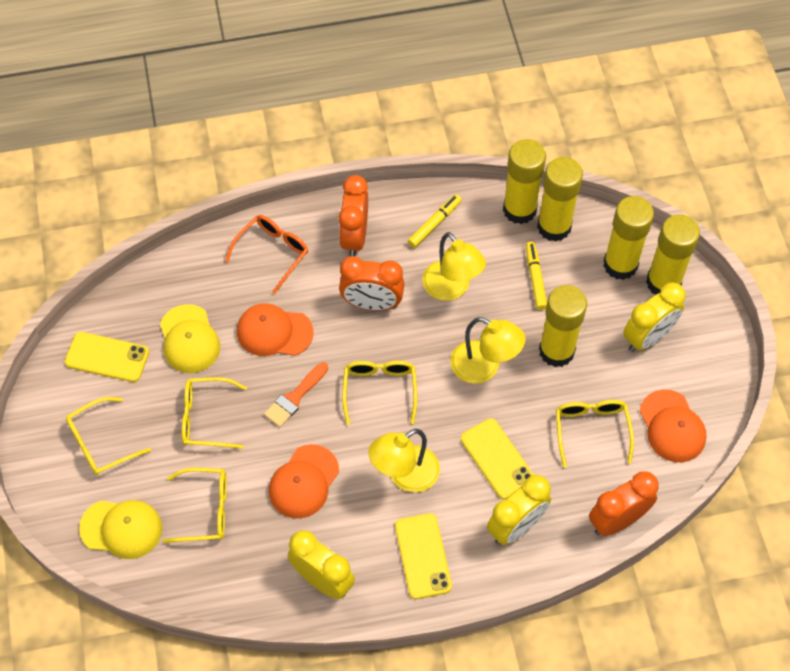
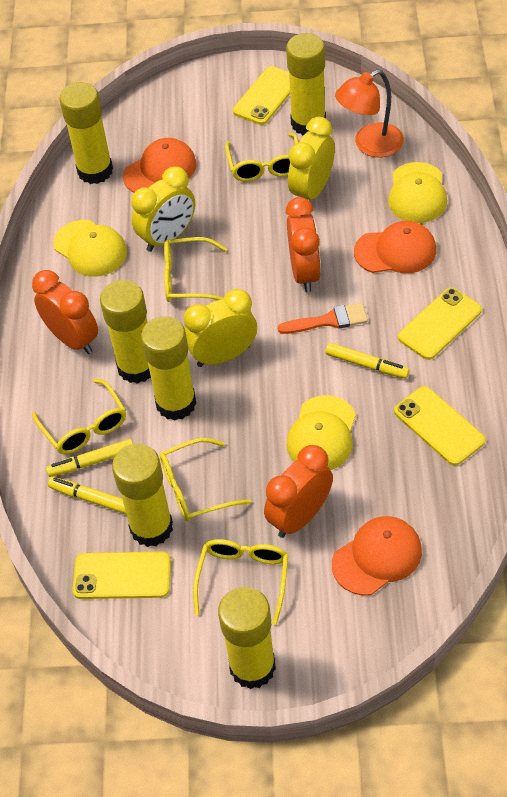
orange glasses: [225,215,308,294] = 1 -> none = 0
orange lamp: none = 0 -> [335,70,404,157] = 1
yellow cap: [79,500,162,559] [160,304,220,373] = 2 -> [53,220,127,277] [286,395,356,470] [388,162,447,223] = 3
yellow glue stick: [503,139,546,224] [537,157,583,242] [539,285,587,367] [603,196,654,280] [646,214,700,294] = 5 -> [59,82,113,184] [100,280,151,384] [112,443,173,547] [141,316,197,420] [218,587,276,689] [286,33,326,135] = 6
yellow lamp: [368,429,440,492] [422,232,486,301] [450,317,526,384] = 3 -> none = 0
yellow marker: [408,195,461,248] [526,242,547,310] = 2 -> [46,439,133,477] [48,477,126,514] [325,343,410,379] = 3
yellow phone: [65,332,149,382] [395,513,452,599] [461,419,534,499] = 3 -> [73,552,171,599] [233,66,290,125] [394,386,486,466] [398,288,482,360] = 4

